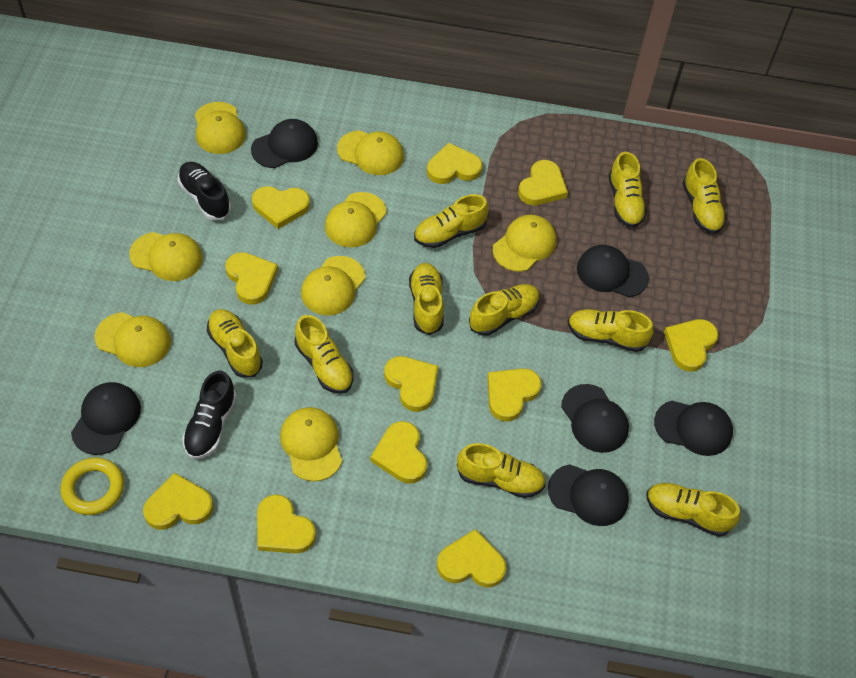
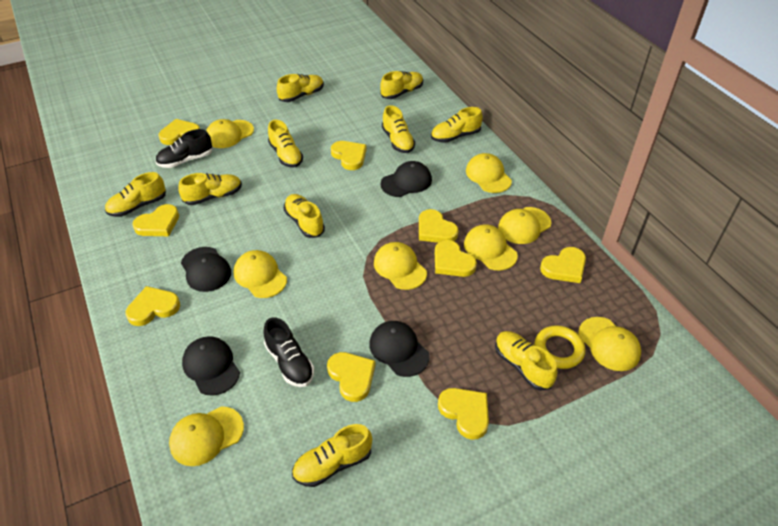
black cap: [71,382,141,455] [251,119,318,168] [548,464,629,526] [561,384,629,453] [577,245,649,297] [654,401,733,456] = 6 -> [181,247,231,292] [182,336,240,396] [369,321,430,377] [381,161,432,197] = 4
yellow heart: [143,473,213,530] [225,252,278,305] [252,186,310,229] [257,494,316,553] [370,421,427,483] [384,356,438,412] [427,143,482,184] [437,529,506,588] [488,368,541,422] [518,160,568,205] [664,319,718,372] = 11 -> [125,286,180,326] [132,204,179,236] [159,119,200,145] [327,352,375,402] [331,141,367,170] [419,209,459,243] [435,240,477,277] [438,388,489,440] [540,247,586,283] = 9

